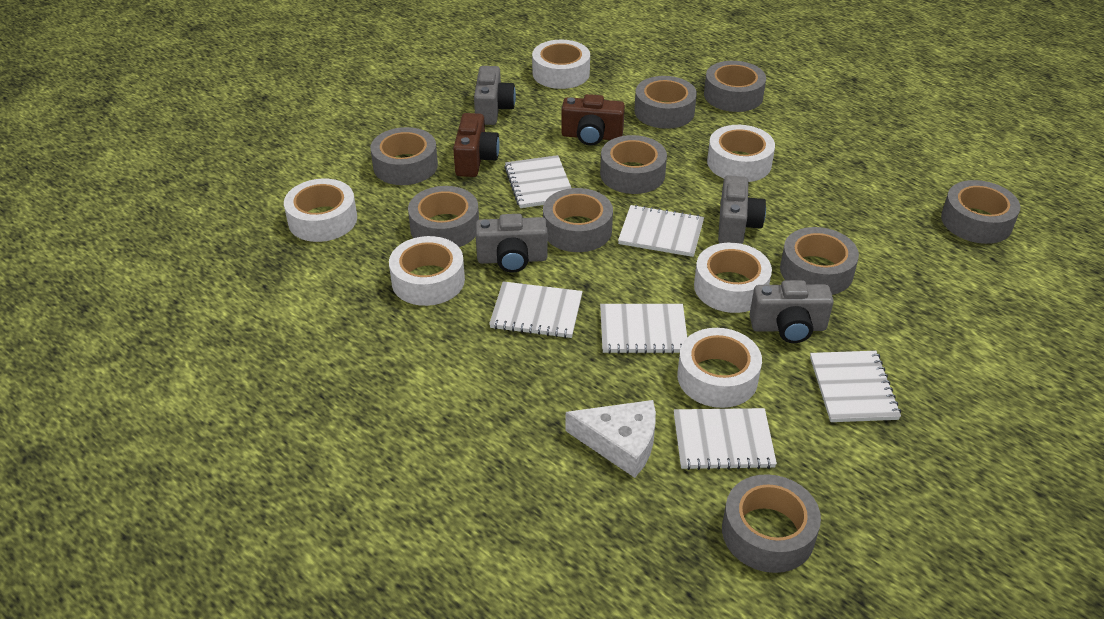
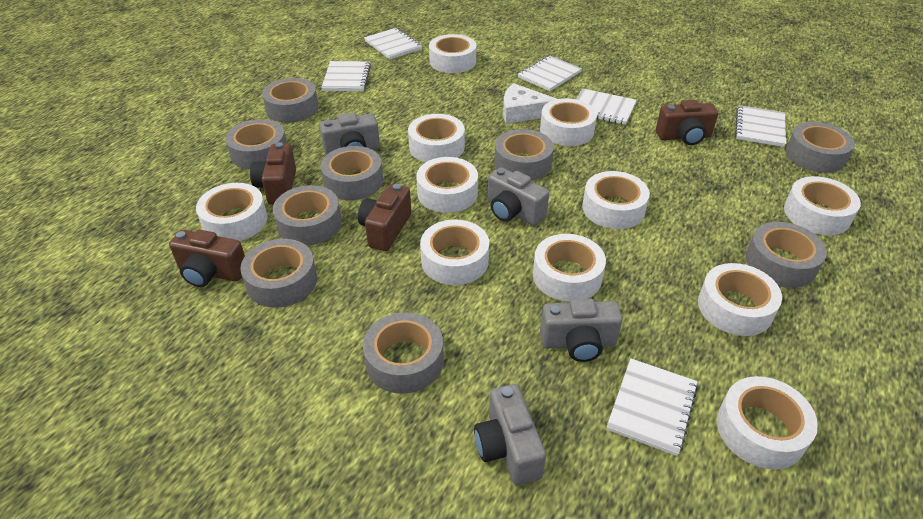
brown camera: [453,113,500,177] [561,94,625,146] = 2 -> [169,229,245,287] [250,142,296,204] [358,184,411,251] [656,100,718,145] = 4
white tape: [284,179,357,242] [389,236,465,306] [532,40,590,89] [677,328,762,408] [694,243,772,313] [707,125,775,182] = 6 -> [196,183,268,241] [408,114,465,162] [416,157,478,213] [420,220,489,285] [429,34,476,73] [533,234,606,302] [540,98,597,146] [582,171,650,229] [698,263,782,336] [717,376,818,469] [784,176,861,235] = 11

